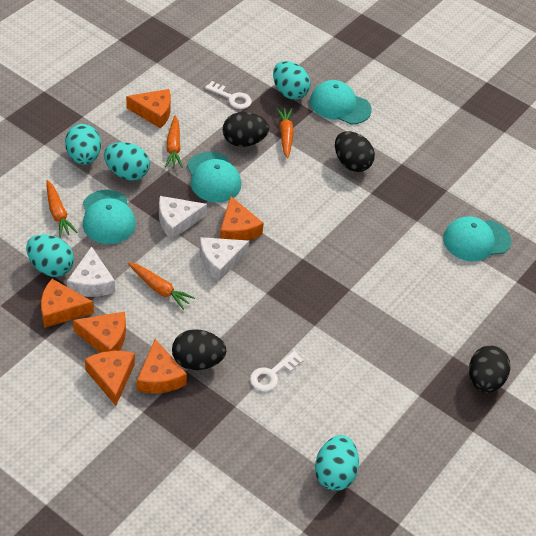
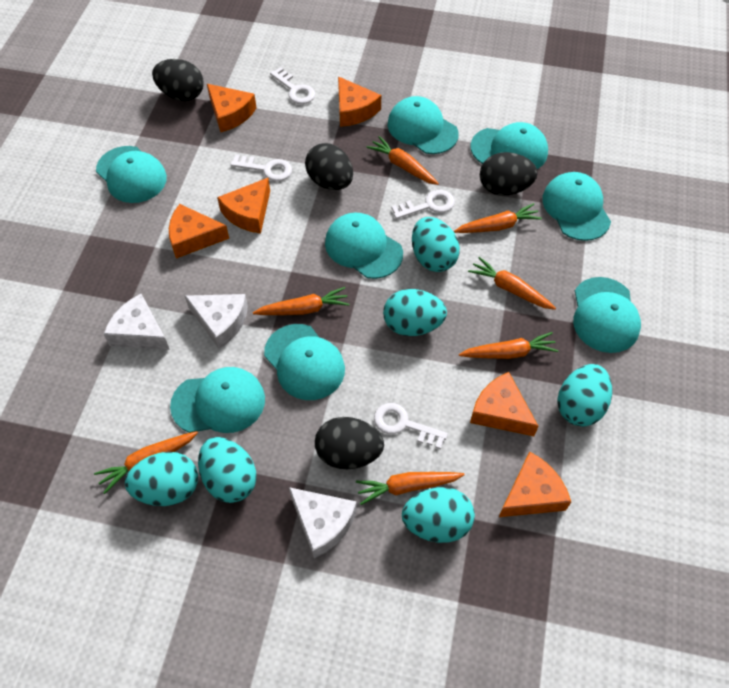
orange carrot: [46,180,78,237] [128,262,195,310] [165,116,183,168] [276,108,294,159] = 4 -> [94,431,198,494] [253,287,349,315] [356,472,465,505] [367,136,439,185] [454,203,542,233] [459,332,559,359] [468,257,556,310] = 7
turquoise cap: [83,190,136,244] [187,152,241,202] [310,80,372,124] [443,216,511,261] = 4 -> [96,146,167,203] [170,367,265,433] [264,324,345,400] [325,213,403,279] [387,96,459,154] [470,122,548,169] [542,172,611,241] [573,277,641,353] = 8
turquoise egg: [26,234,74,277] [65,124,101,165] [104,142,150,181] [273,61,311,100] [315,435,359,491] = 5 -> [125,452,198,506] [198,437,257,503] [383,289,447,336] [402,487,475,543] [412,217,460,272] [557,364,612,427] = 6
white key: [205,81,252,109] [250,351,304,391] = 2 -> [230,154,292,181] [270,67,315,104] [374,403,448,449] [391,190,455,219] = 4

